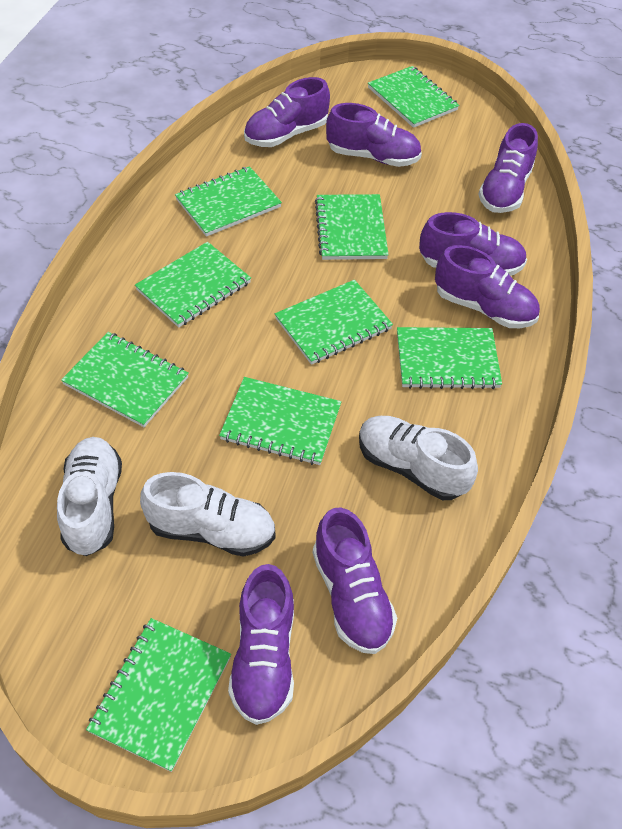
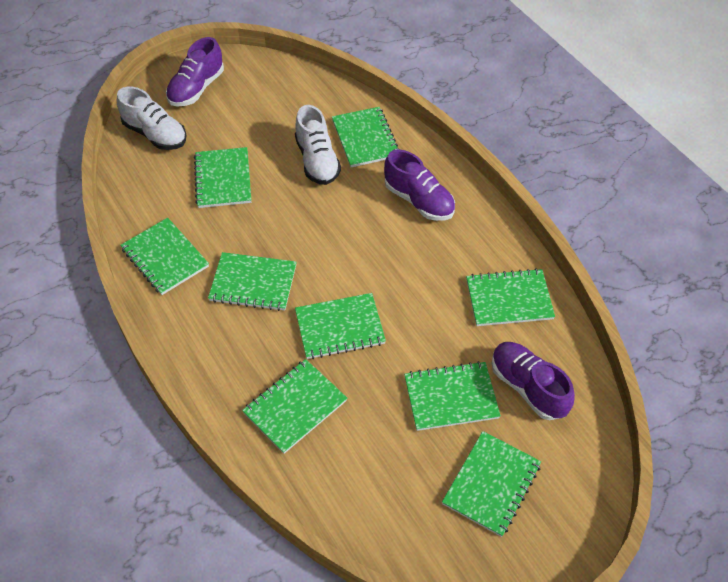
purple shoe: [228,564,294,725] [244,77,330,147] [313,508,397,654] [326,103,422,167] [419,212,527,276] [435,245,540,328] [478,123,538,213] = 7 -> [166,37,224,107] [384,149,455,221] [492,342,575,420] = 3
white shoe: [57,437,122,556] [140,472,276,557] [359,416,478,500] = 3 -> [117,87,187,150] [295,105,341,185] = 2

